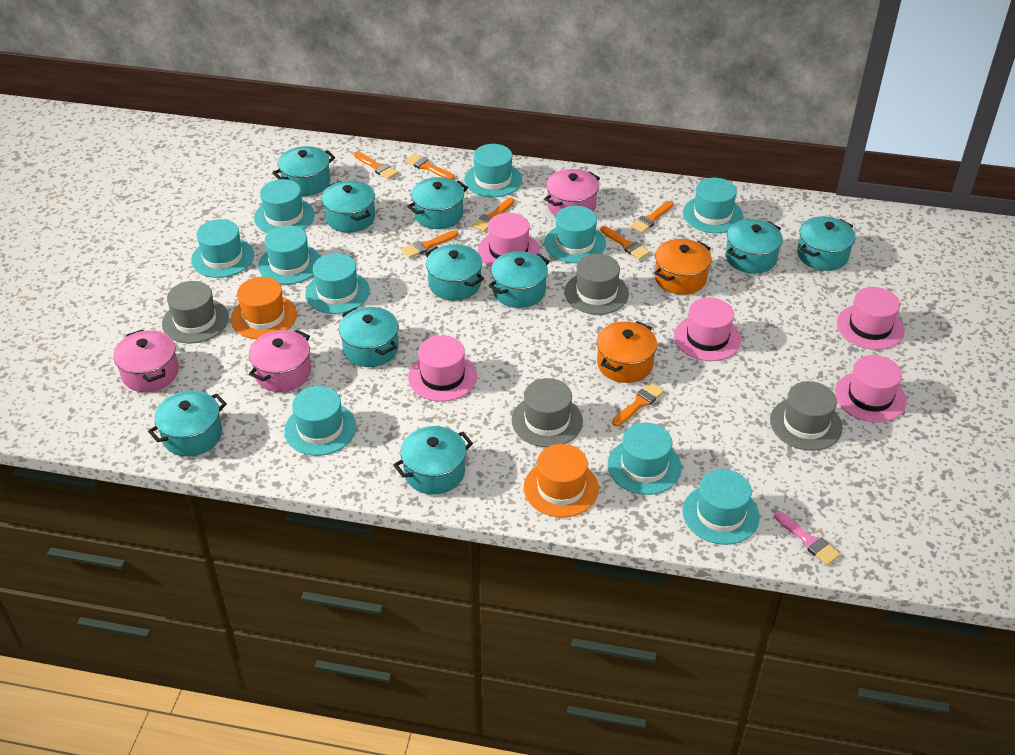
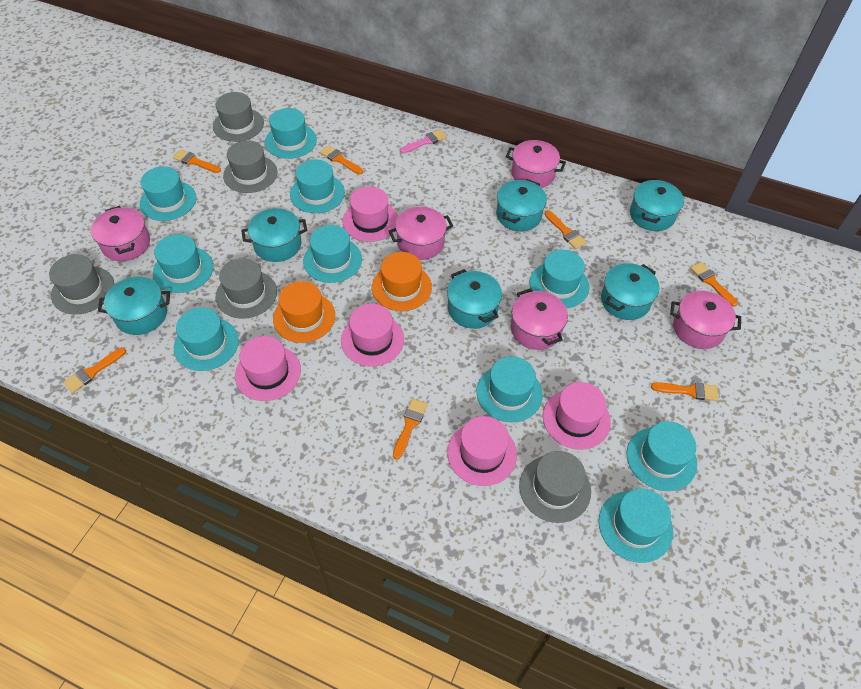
grey hat: [162,281,229,343] [511,378,583,447] [564,254,629,315] [770,381,843,451] = 4 -> [49,254,114,314] [213,92,264,142] [215,258,277,319] [223,140,278,193] [519,451,591,523] = 5
orange pot: [597,321,657,383] [655,239,712,295] = 2 -> none = 0
pink pot: [113,329,179,392] [249,329,311,392] [544,169,600,216] = 3 -> [91,206,150,261] [389,207,453,260] [506,140,566,188] [511,288,568,350] [670,291,741,349] = 5
turquoise pot: [148,391,227,457] [272,146,335,196] [322,180,375,233] [339,307,399,367] [393,426,473,495] [407,177,468,229] [425,244,484,301] [489,251,550,308] [726,219,783,274] [797,216,856,271] = 10 -> [98,277,170,335] [241,208,307,262] [447,269,502,329] [496,179,547,231] [601,263,659,320] [630,179,684,231] = 6

